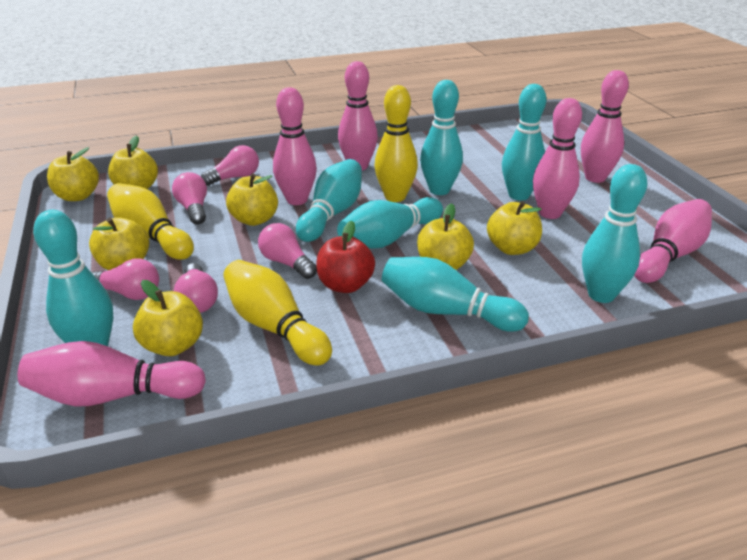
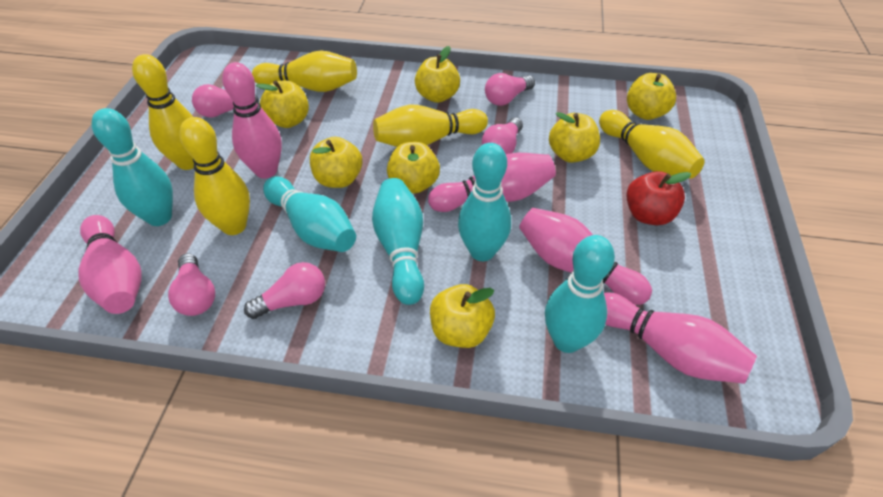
pink bowling pin: [18,341,206,407] [273,87,317,205] [338,61,378,171] [533,98,582,219] [581,70,629,183] [634,199,712,283] = 6 -> [78,215,142,314] [222,62,282,178] [428,152,556,212] [519,208,652,305] [604,292,757,384] = 5
turquoise bowling pin: [33,210,113,346] [296,159,362,242] [337,197,443,249] [382,257,529,332] [420,80,463,195] [502,84,546,201] [582,164,647,303] = 7 -> [91,108,173,226] [263,176,356,252] [372,178,424,305] [458,143,511,261] [545,235,615,353] = 5
yellow bowling pin: [107,183,194,260] [223,260,332,366] [374,85,418,202] = 3 -> [132,54,194,170] [179,117,250,235] [252,50,357,92] [373,105,488,147] [599,110,705,179] = 5

